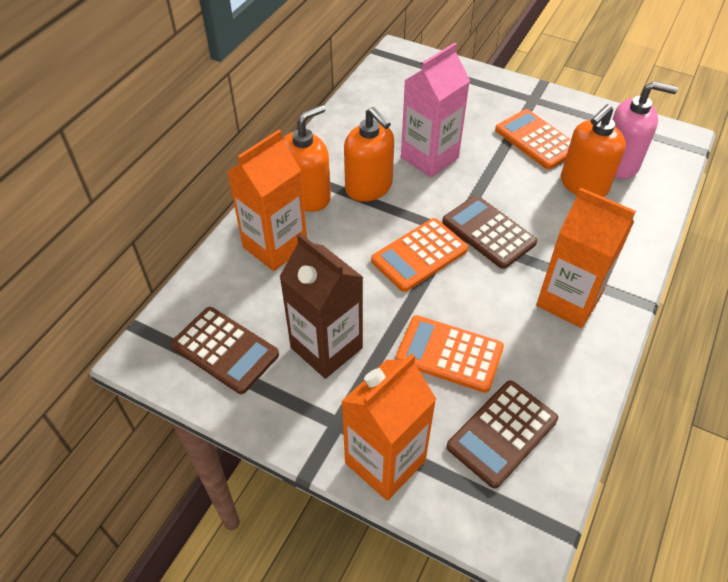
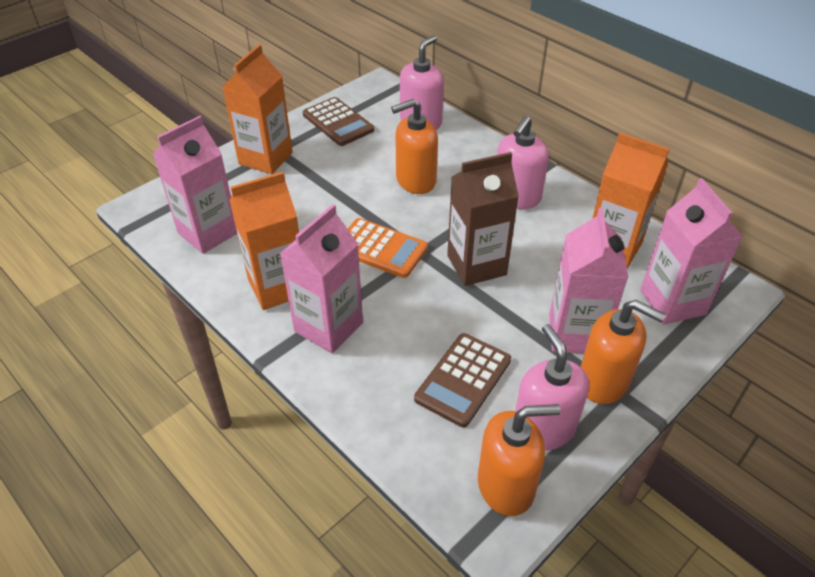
brown calculator: [171,307,279,394] [442,195,537,269] [447,380,558,488] = 3 -> [303,97,374,146] [414,333,511,427] = 2
orange calculator: [371,218,468,292] [395,315,504,393] [495,109,571,169] = 3 -> [348,218,428,278] = 1
pink carton: [401,43,470,178] = 1 -> [153,116,237,254] [279,204,363,354] [549,208,628,354] [640,178,743,325] = 4
pink soap dispenser: [612,81,678,179] = 1 -> [400,35,444,130] [497,116,549,209] [515,324,589,451] = 3

